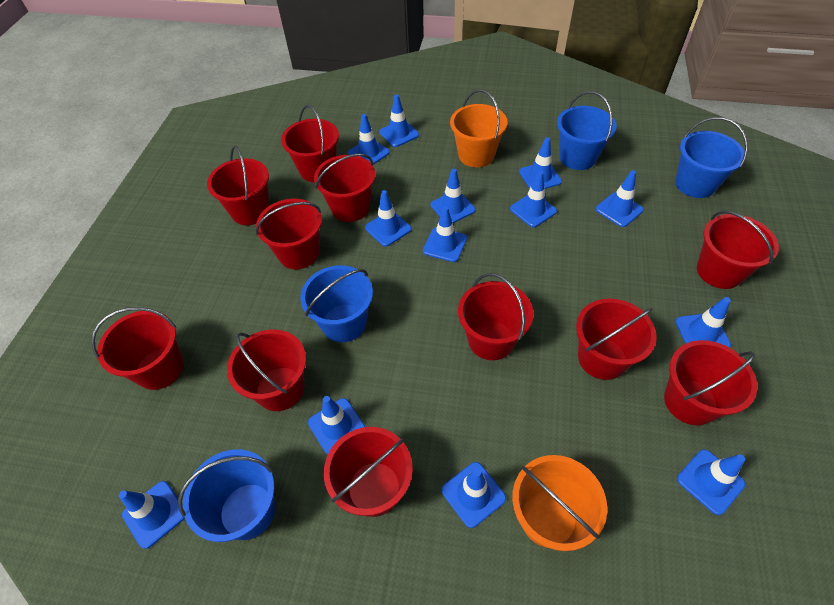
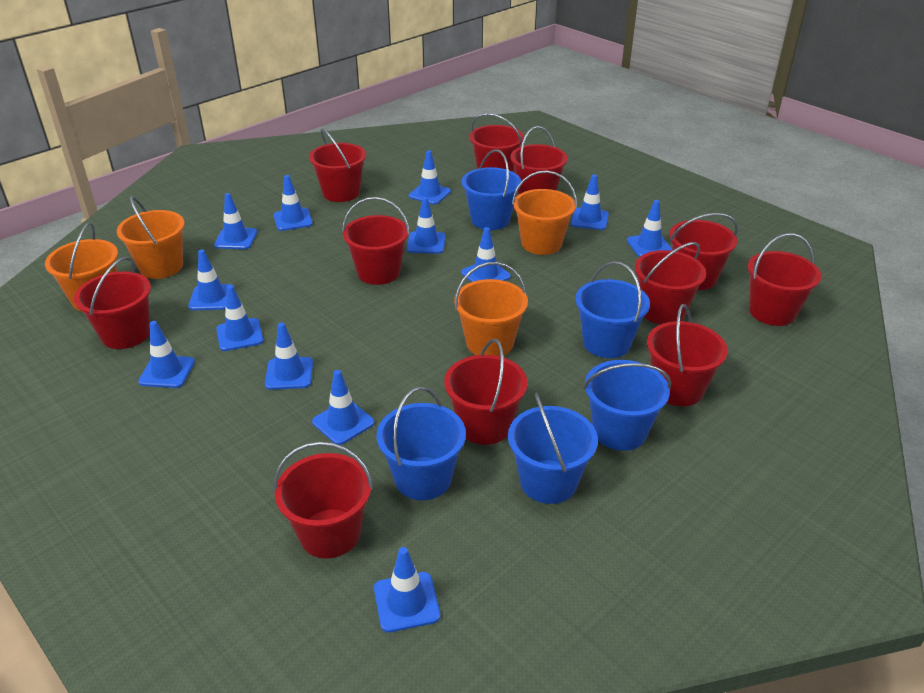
blue bucket: [178,449,275,542] [300,265,373,342] [557,91,617,170] [675,117,748,198] = 4 -> [377,387,466,500] [462,149,521,230] [508,393,598,504] [575,261,650,358] [583,360,671,451] = 5
orange bucket: [450,89,508,167] [512,455,607,551] = 2 -> [45,222,118,312] [117,196,185,279] [454,262,528,356] [512,170,577,255] = 4

